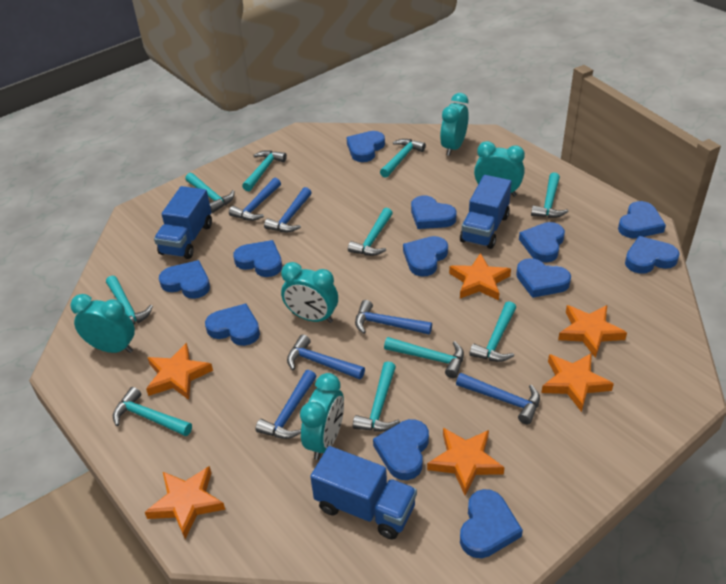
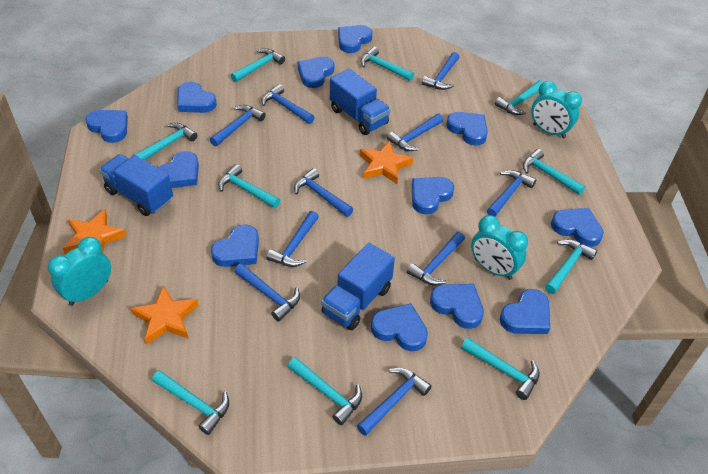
blue hammer: [229,178,281,221] [255,370,316,439] [264,187,312,232] [287,334,365,379] [355,300,432,335] [456,373,540,424] = 6 -> [210,105,266,146] [234,263,300,321] [261,84,315,124] [266,211,319,267] [294,168,353,217] [357,368,432,436] [387,114,443,151] [407,232,465,286] [422,52,459,90] [487,170,536,217] = 10
orange star: [145,466,225,539] [146,343,213,400] [427,428,505,495] [449,253,511,300] [541,353,614,412] [558,305,627,358] = 6 -> [63,209,126,254] [131,285,199,345] [360,141,413,184] = 3
turquoise clock: [70,294,135,353] [281,262,338,323] [300,373,344,460] [440,93,469,156] [474,141,525,197] = 5 -> [48,237,111,306] [471,215,528,280] [531,81,582,139] = 3

